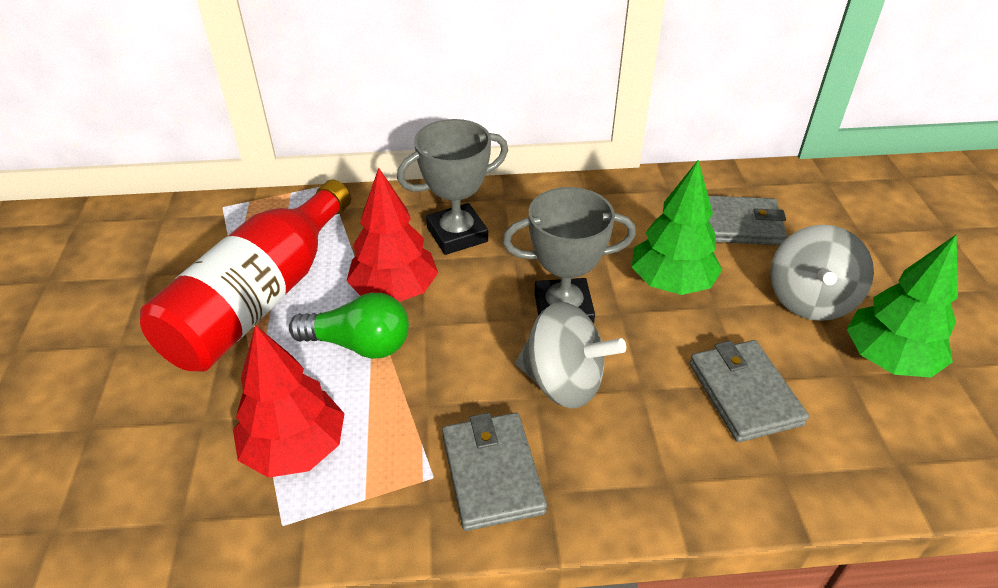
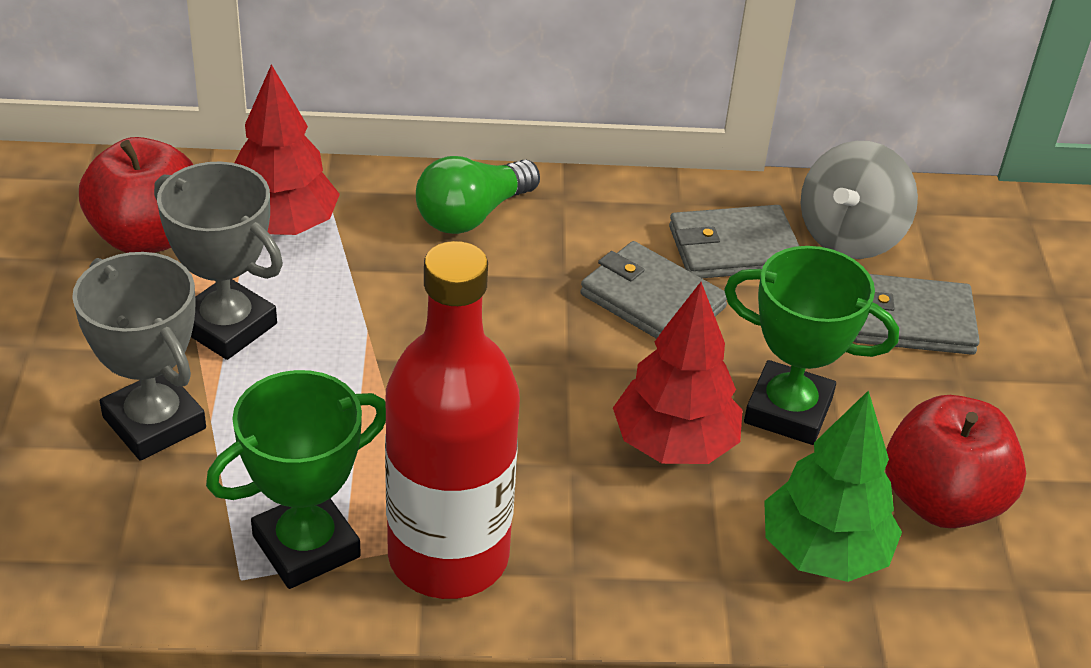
green tree: [631,160,722,295] [847,234,958,378] = 2 -> [764,390,902,582] = 1
green trophy: none = 0 -> [206,370,386,589] [724,246,899,445] = 2
grey spinning top: [516,302,626,408] [770,225,874,321] = 2 -> [801,141,918,259] = 1
red apple: none = 0 -> [79,137,194,253] [885,395,1026,528] = 2

